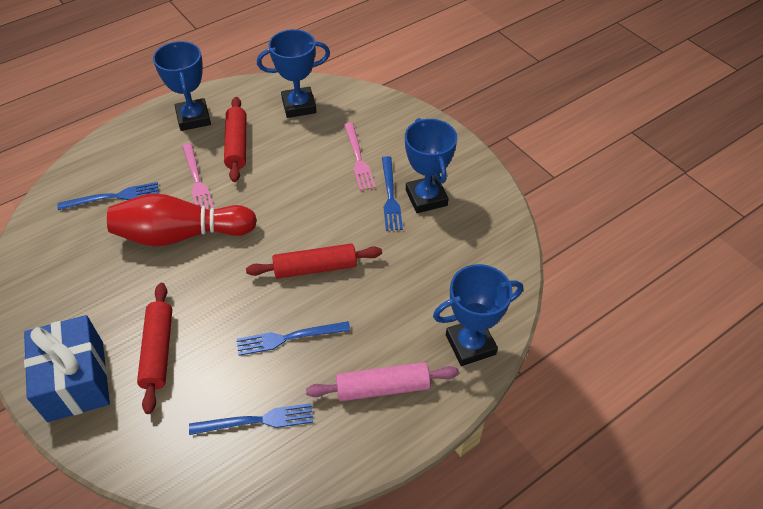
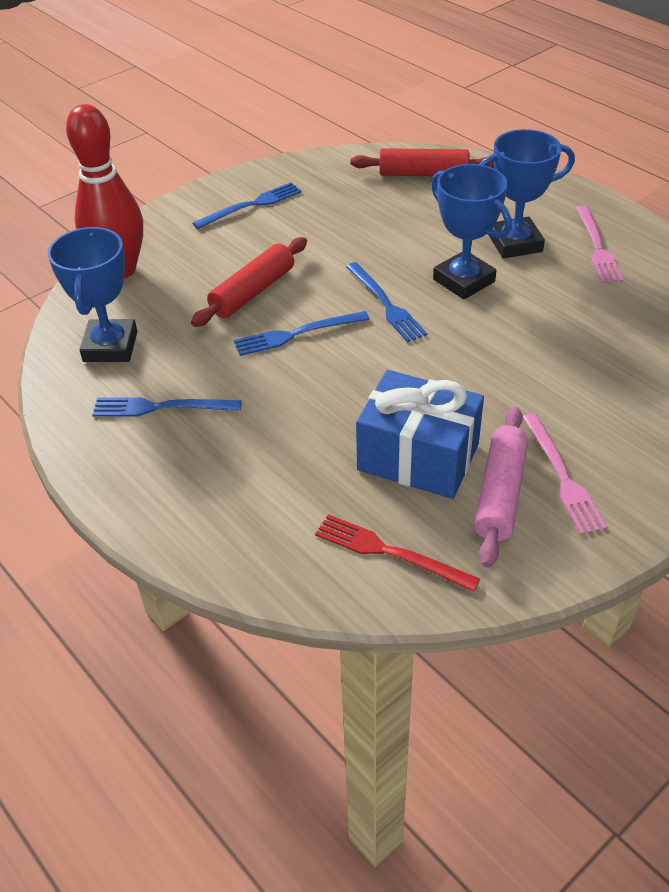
blue trophy: [153,41,211,131] [257,29,330,118] [405,118,457,213] [433,264,523,366] = 4 -> [48,227,137,362] [431,164,512,299] [479,129,575,258] = 3
red fork: none = 0 -> [315,514,480,592] = 1
red rolling pin: [137,283,172,414] [224,97,246,182] [246,243,382,279] = 3 -> [191,237,307,327] [351,148,494,176] = 2

